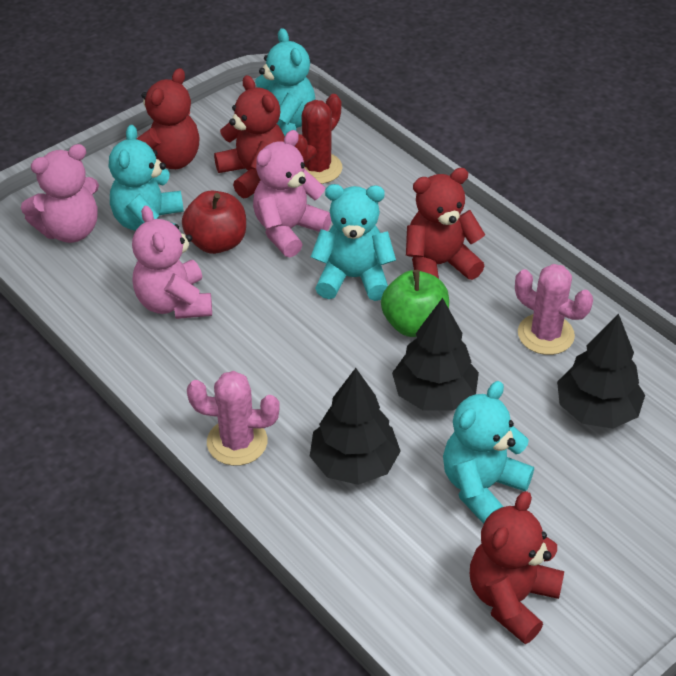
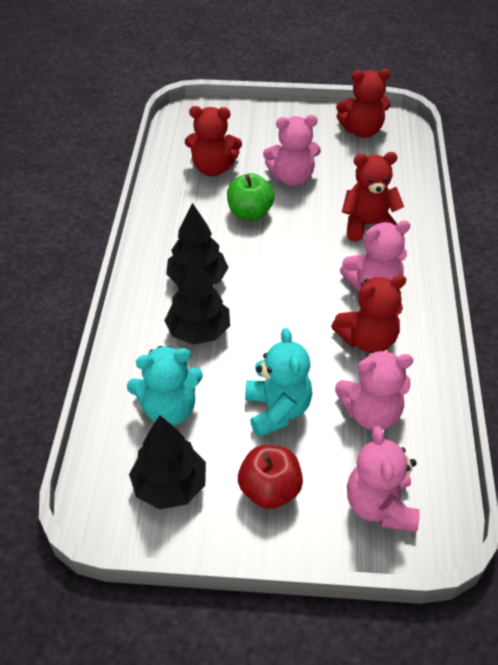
pink cactus: [187,371,280,466] [515,264,593,355] = 2 -> none = 0
pink teddy bear: [21,144,99,243] [132,205,212,319] [253,130,331,257] = 3 -> [263,115,321,186] [335,350,413,430] [340,220,410,290] [347,426,420,532] = 4
red cactus: [295,94,342,184] = 1 -> none = 0
turquoise teddy bear: [109,125,184,231] [255,28,315,136] [311,184,396,301] [443,381,534,524] = 4 -> [127,346,203,426] [245,328,312,437] = 2

